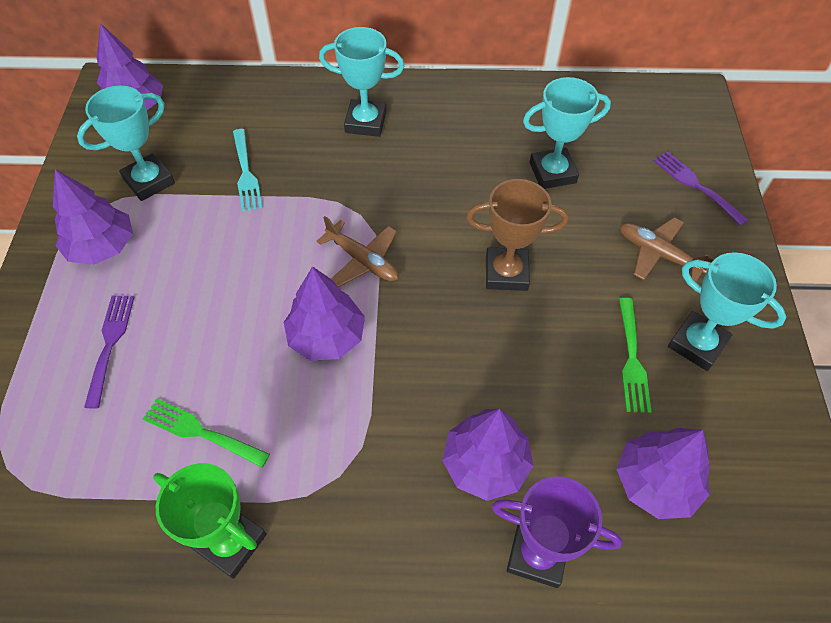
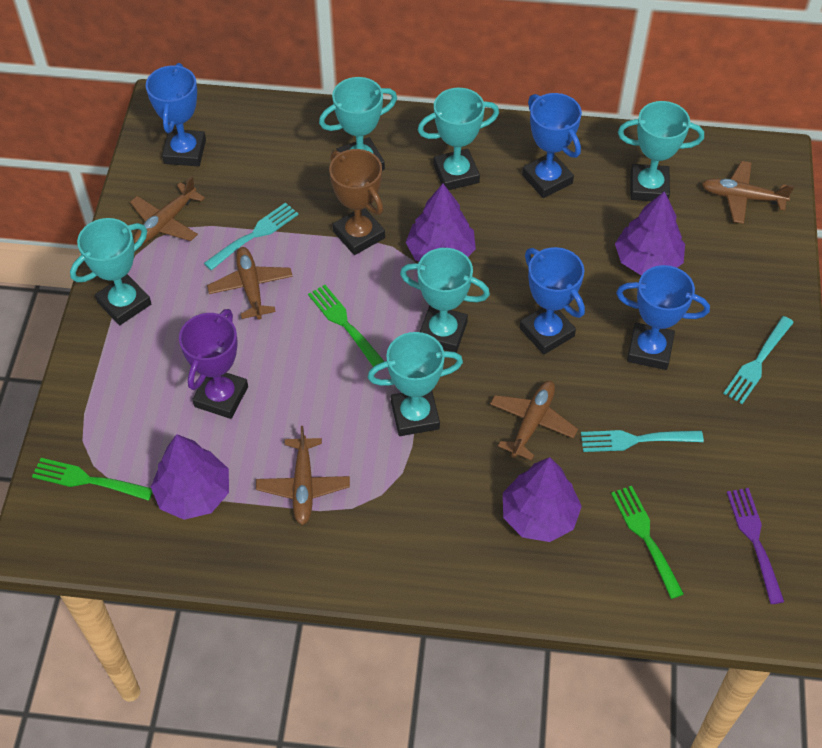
blue trophy: none = 0 -> [146,63,206,166] [520,247,585,355] [522,93,582,198] [616,265,710,370] = 4
brown plane: [316,216,398,287] [620,217,714,282] = 2 -> [130,176,205,244] [207,247,293,320] [256,426,350,525] [490,381,578,460] [702,161,794,224] = 5
green fork: [143,399,270,468] [619,298,652,413] = 2 -> [32,458,153,501] [308,285,384,367] [611,486,684,599] = 3
green trophy: [153,463,266,579] = 1 -> none = 0
purple fork: [84,296,135,409] [654,151,748,226] = 2 -> [727,488,784,604] = 1
purple tree: [53,169,133,265] [97,23,163,110] [284,266,365,361] [442,409,533,501] [617,428,710,519] = 5 -> [151,434,229,520] [406,184,476,262] [503,457,582,542] [615,191,685,276] = 4
turquoise fork: [233,129,263,212] = 1 -> [204,203,299,270] [581,430,704,452] [723,316,794,404] = 3
turquoise trophy: [77,86,175,201] [319,27,404,137] [523,77,611,189] [668,252,786,371] = 4 -> [70,218,151,325] [319,77,397,171] [368,332,463,436] [400,248,490,353] [418,88,499,190] [618,101,704,201] = 6

